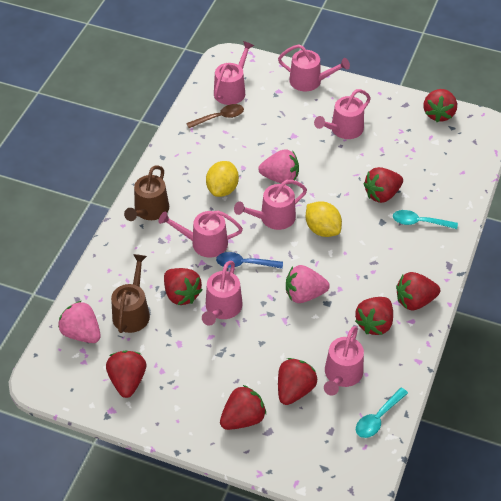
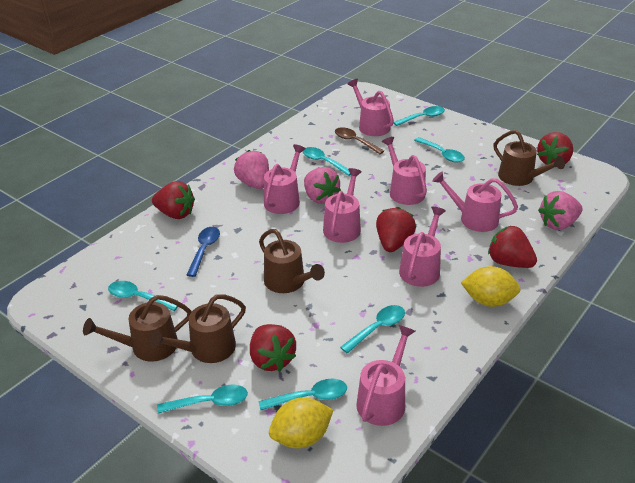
brown watering can: [111,254,150,333] [124,165,169,221] = 2 -> [83,295,192,362] [149,294,246,363] [259,229,325,293] [494,130,565,186] = 4
red strawberry: [106,350,146,398] [164,268,203,305] [220,385,266,430] [278,358,317,405] [355,297,393,335] [363,167,403,203] [396,272,440,310] [424,89,457,122] = 8 -> [152,181,195,219] [250,324,296,371] [376,207,416,252] [488,226,537,268] [537,132,573,165] = 5
turquoise spoon: [356,387,408,438] [393,210,458,229] = 2 -> [108,281,178,311] [157,384,248,413] [259,379,347,410] [302,147,351,176] [340,305,405,354] [394,106,445,126] [414,137,465,163] = 7

